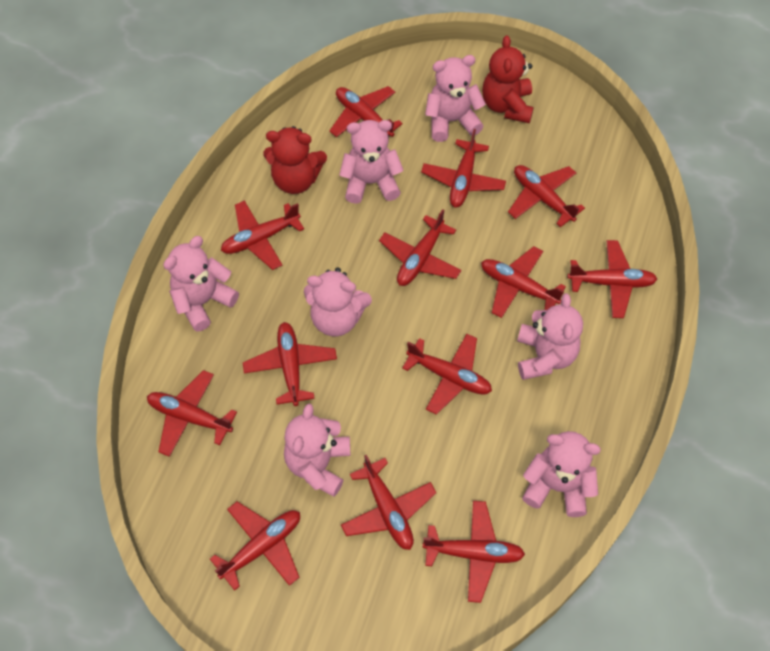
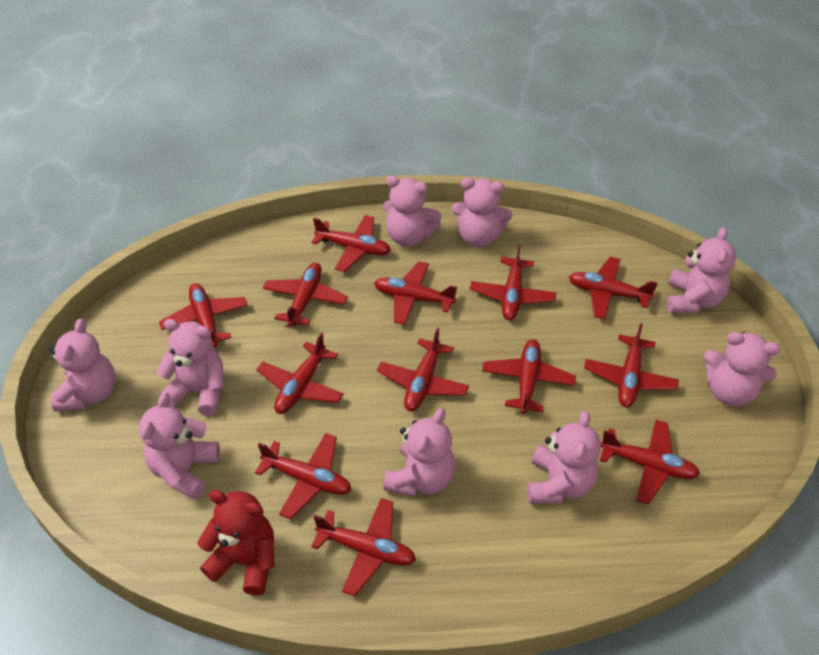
pink teddy bear: [163,236,239,332] [284,404,350,497] [304,268,372,337] [339,120,404,204] [425,55,486,142] [517,293,583,380] [522,431,601,517] = 7 -> [49,319,116,412] [139,392,220,500] [156,319,224,416] [383,176,442,247] [383,408,455,496] [452,178,512,248] [527,411,601,504] [667,227,736,313] [703,332,780,407] = 9
red teddy bear: [263,126,327,194] [482,35,534,123] = 2 -> [197,490,275,595] = 1

